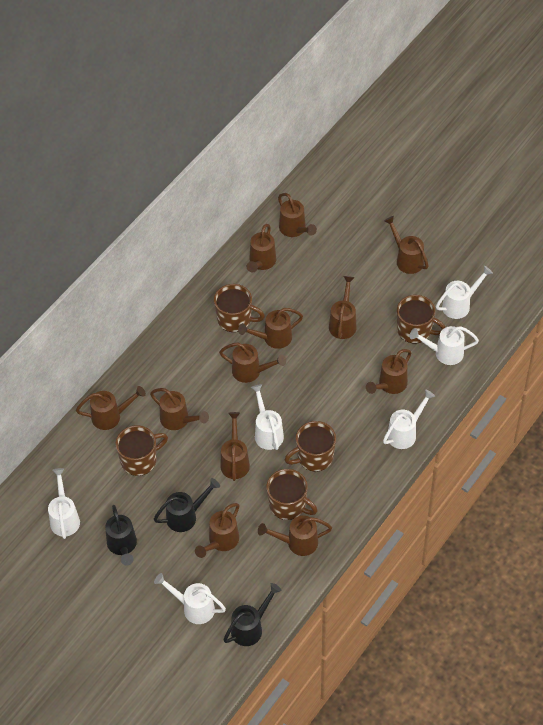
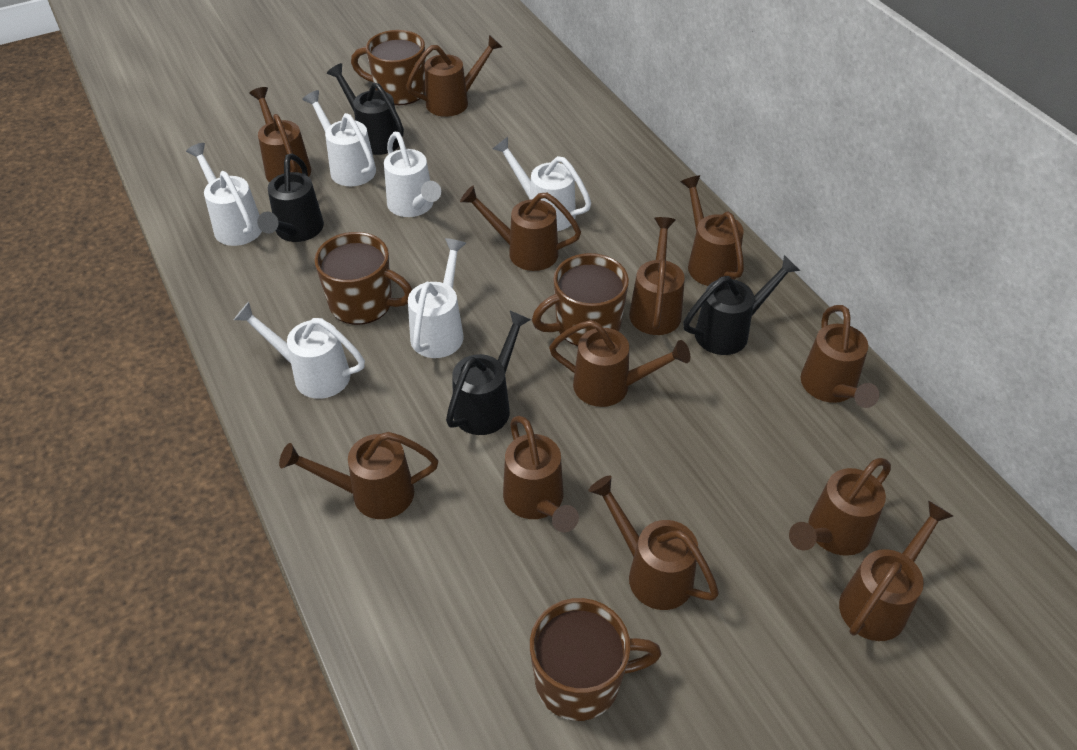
black watering can: [105,505,137,566] [154,478,220,532] [223,583,282,646] = 3 -> [257,154,324,242] [327,63,404,155] [446,311,531,435] [683,255,800,355] = 4
brown mug: [115,425,168,476] [214,284,265,332] [266,469,318,520] [285,421,336,472] [397,295,446,343] = 5 -> [315,232,412,325] [351,30,425,105] [530,598,661,721] [532,253,629,346] = 4

